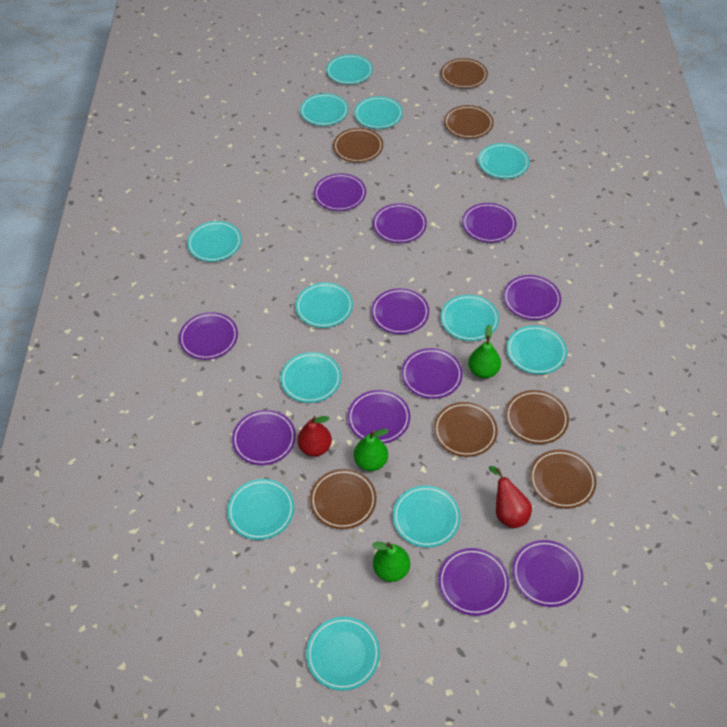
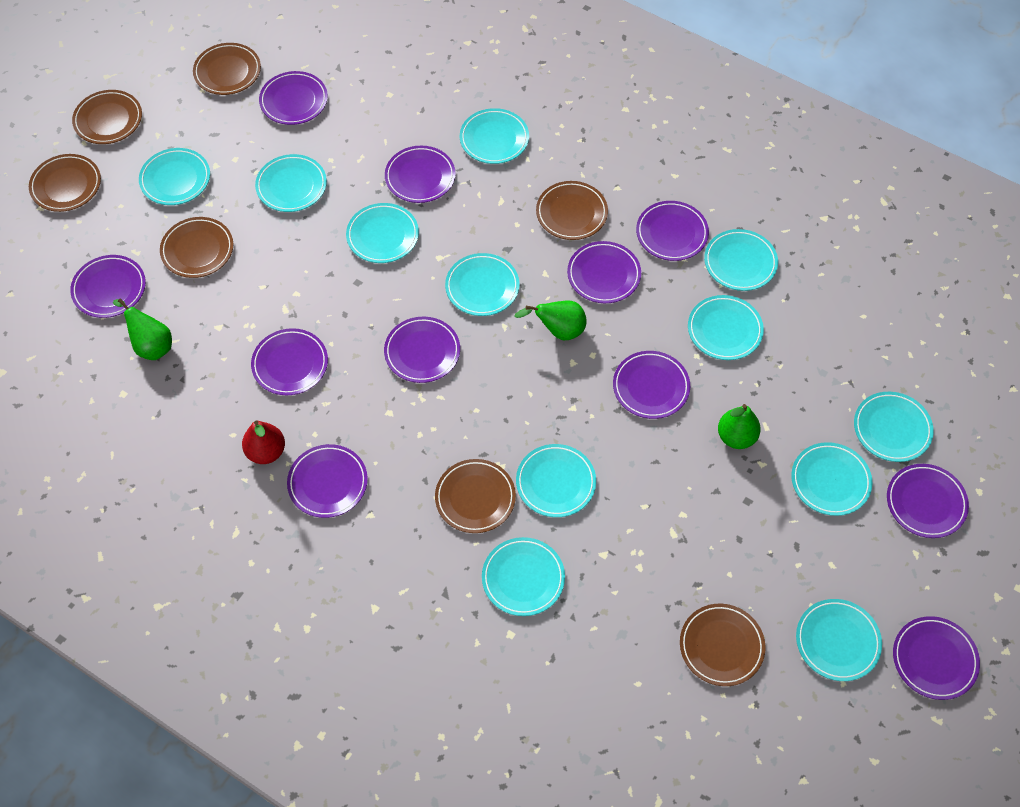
red pear: [297,416,332,457] [489,466,532,528] = 2 -> [242,420,285,464] = 1

